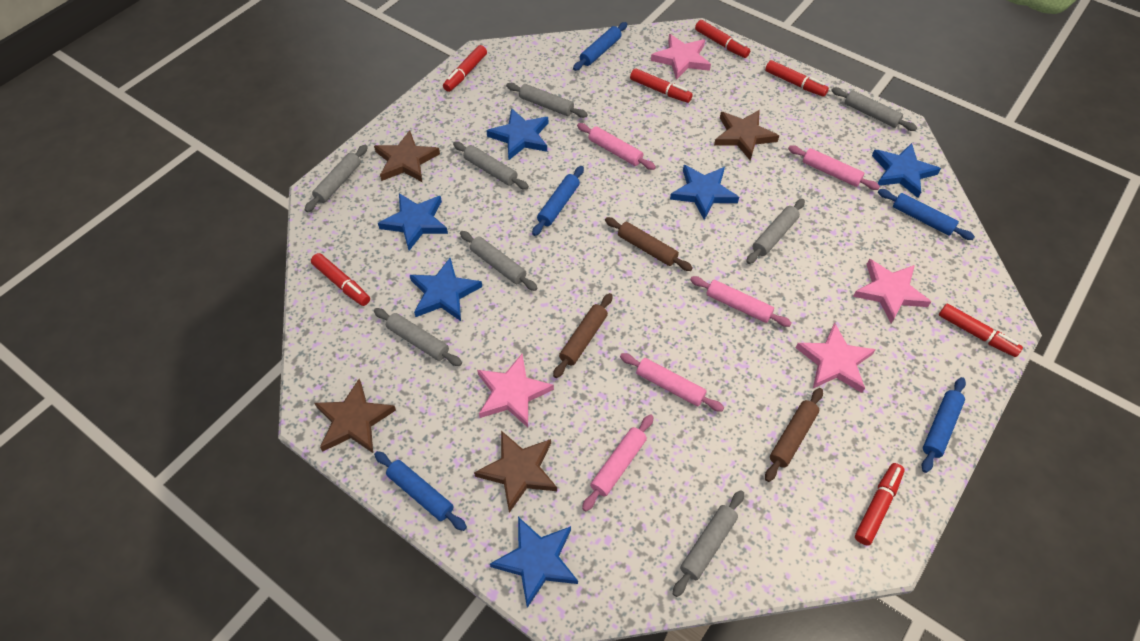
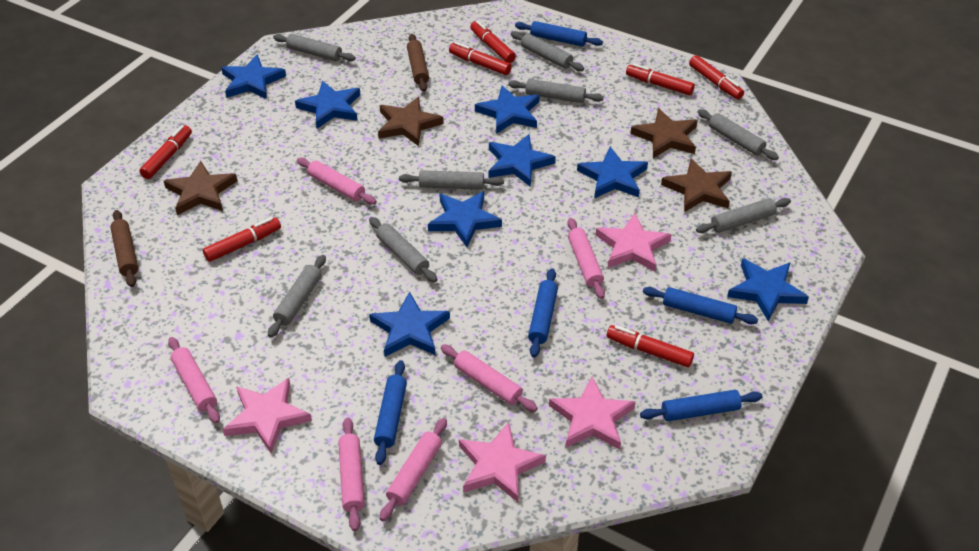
blue star: [378,193,448,251] [410,258,482,321] [486,108,548,160] [490,517,578,608] [670,165,739,220] [872,143,941,198] = 6 -> [221,54,286,99] [295,81,360,129] [369,291,450,357] [428,191,502,247] [475,86,540,134] [489,134,556,187] [577,147,648,199] [727,258,809,322] = 8
brown rolling pin: [553,293,613,378] [605,217,693,271] [765,388,823,482] = 3 -> [110,210,138,287] [407,34,429,92] = 2
pink rolling pin: [577,123,656,170] [582,414,654,511] [620,353,724,412] [690,276,792,327] [788,145,880,190] = 5 -> [168,337,220,424] [297,158,377,205] [338,417,364,531] [380,418,447,521] [441,344,538,412] [567,218,605,299] = 6

